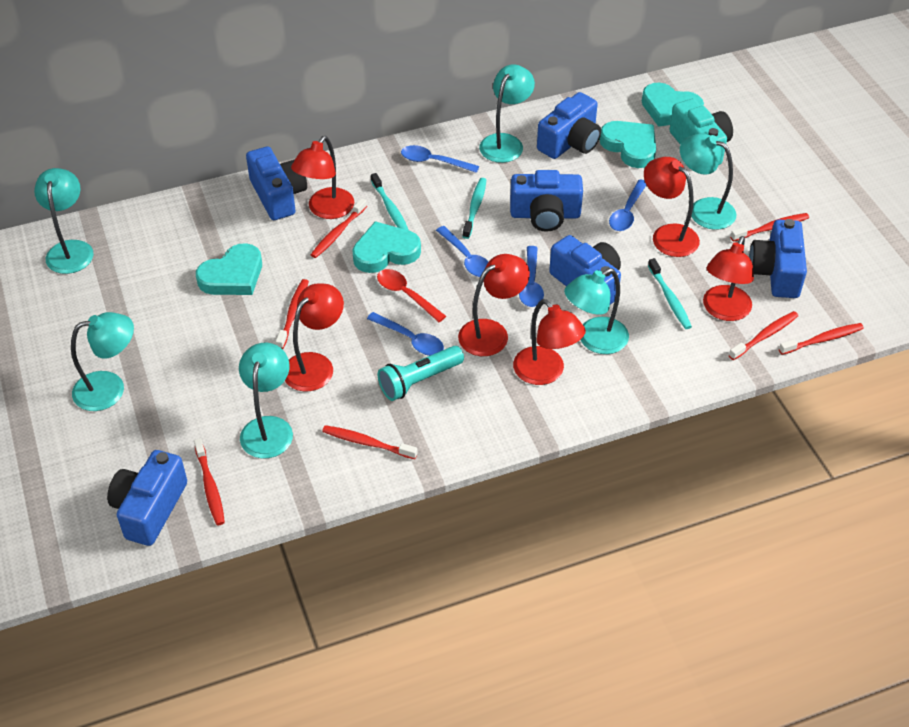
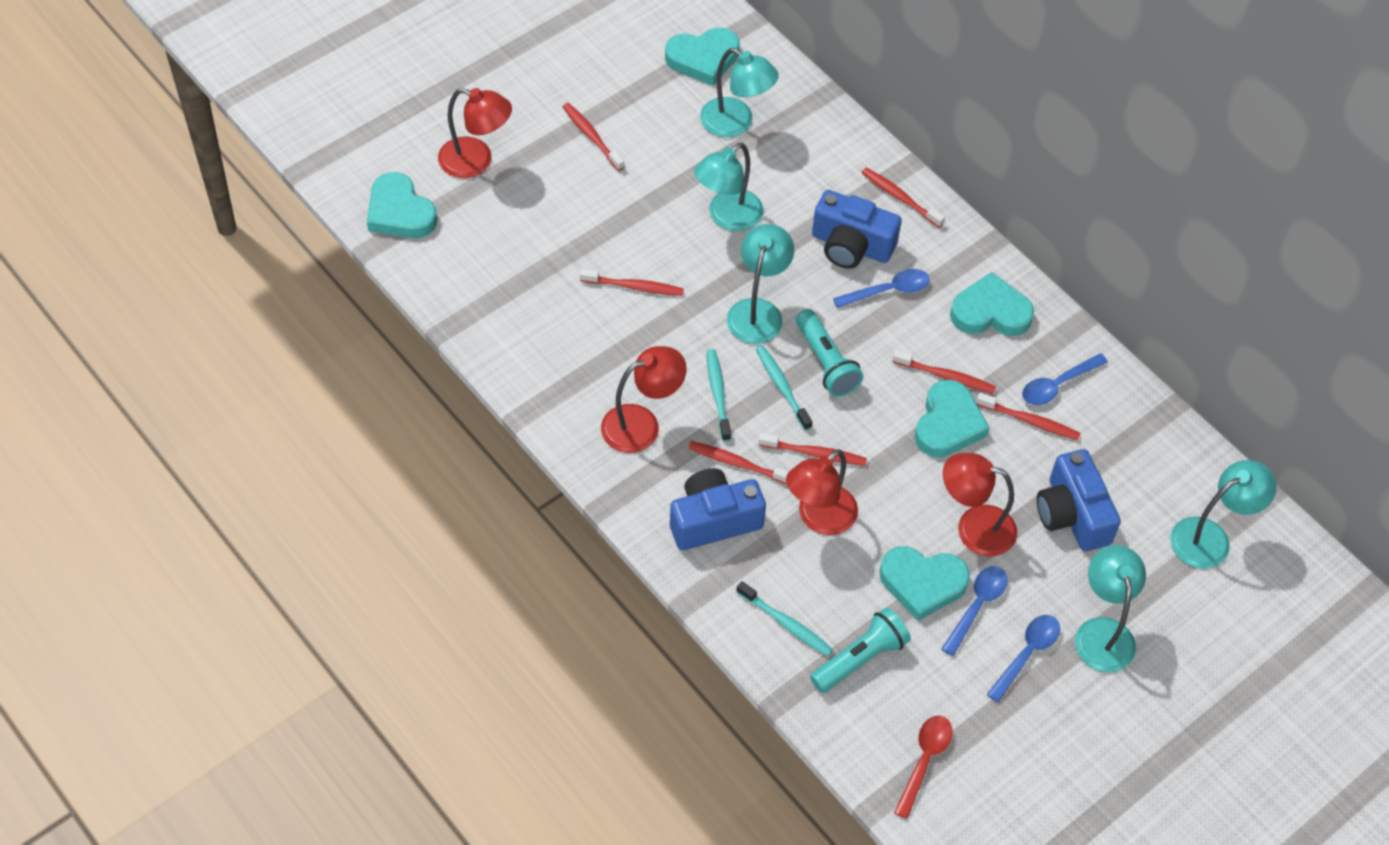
blue camera: [107,450,187,546] [246,146,307,220] [510,170,583,232] [537,92,601,159] [549,235,621,305] [749,219,807,298] = 6 -> [670,468,766,550] [812,190,902,269] [1037,449,1121,551] = 3
blue spoon: [367,312,444,356] [401,145,479,173] [436,226,489,277] [519,246,544,307] [609,179,646,231] = 5 -> [833,269,930,308] [941,566,1008,656] [987,615,1060,702] [1022,353,1108,405] = 4
red lamp: [285,283,344,391] [291,136,354,219] [458,254,530,356] [513,299,586,385] [644,157,700,257] [703,236,754,321] = 6 -> [438,88,512,178] [601,346,687,453] [786,449,858,535] [943,453,1017,557] = 4
turquoise camera: [669,99,733,165] = 1 -> none = 0
turquoise flashlight: [378,346,464,401] = 1 -> [796,309,864,397] [810,608,911,693] = 2
turquoise heart: [196,243,262,295] [352,221,421,273] [599,121,656,168] [642,83,704,127] = 4 -> [367,172,437,238] [665,28,740,86] [880,546,970,621] [915,380,990,457] [950,272,1034,336] = 5
turquoise lamp: [34,168,94,274] [71,312,134,411] [239,343,293,458] [479,65,535,163] [564,268,629,354] [680,133,736,230] = 6 -> [694,143,763,231] [700,48,779,137] [727,224,794,344] [1075,545,1146,672] [1170,460,1277,569] = 5

